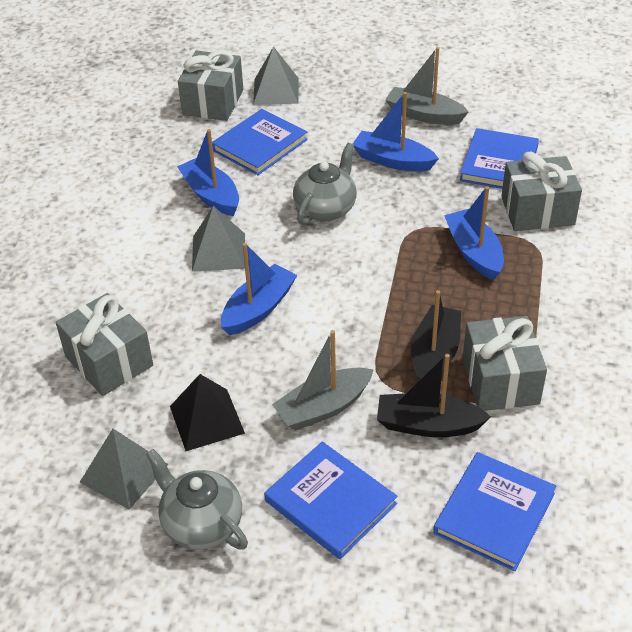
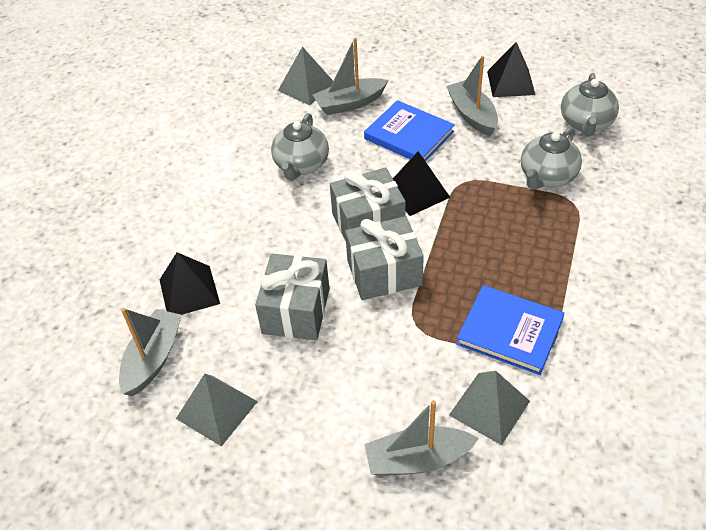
black boat: [377,354,491,437] [411,290,461,380] = 2 -> none = 0
black pyramid: [170,374,245,451] = 1 -> [160,252,220,315] [393,151,450,216] [487,42,535,97] = 3
blue boat: [177,129,239,216] [221,243,297,335] [353,92,439,171] [444,186,504,280] = 4 -> none = 0
blue book: [212,109,308,175] [264,441,398,559] [433,452,556,571] [460,128,539,189] = 4 -> [364,100,455,161] [456,285,565,375] = 2
grey boat: [272,330,374,431] [385,47,469,125] = 2 -> [119,308,182,396] [313,38,388,115] [364,400,479,476] [446,56,498,136] = 4
grey gift: [56,293,153,396] [178,50,243,121] [463,316,547,411] [501,152,582,231] = 4 -> [255,254,330,340] [330,167,406,241] [345,216,424,300] = 3
grey teapot: [146,449,248,550] [293,143,357,225] = 2 -> [271,113,329,180] [521,127,582,190] [561,73,619,136] = 3

